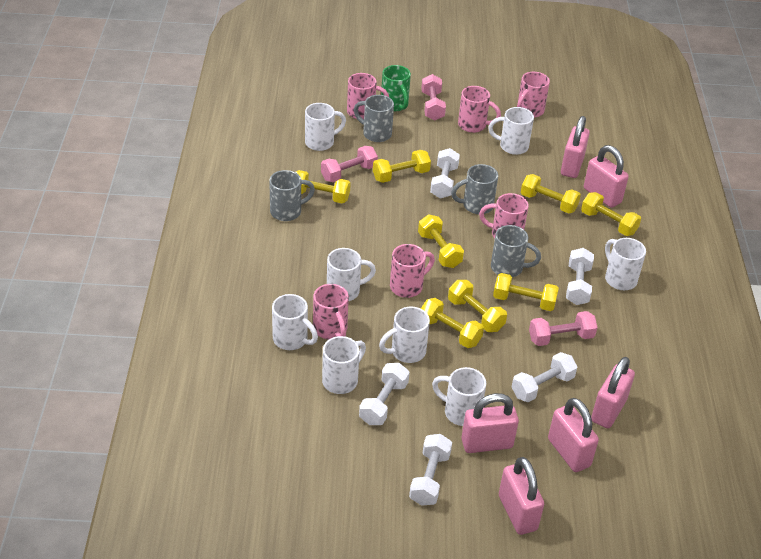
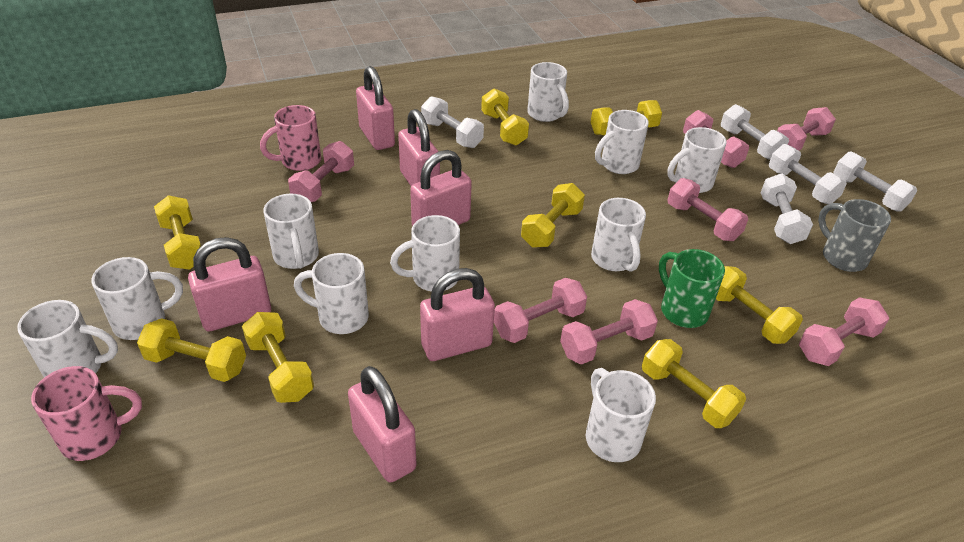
grey mug: [269,170,315,221] [354,95,394,142] [451,164,498,214] [491,225,541,277] = 4 -> [818,199,891,272] = 1
pink dumbbell: [321,146,378,182] [421,74,446,121] [529,311,598,346] = 3 -> [288,141,354,202] [494,278,587,343] [560,299,658,365] [667,178,748,241] [683,110,749,168] [777,107,836,151] [799,297,889,366] = 7
pink mug: [313,284,349,339] [347,73,389,120] [390,244,435,298] [458,86,501,133] [479,193,529,238] [517,72,550,118] = 6 -> [31,366,142,461] [260,105,321,171] = 2
white mug: [272,294,318,350] [305,103,346,151] [322,336,366,394] [327,248,376,301] [379,306,430,363] [432,367,486,426] [488,107,534,155] [605,238,646,290] = 8 -> [17,300,118,378] [91,257,183,340] [263,194,319,269] [294,253,369,334] [390,215,460,292] [527,62,569,122] [586,368,656,462] [591,198,646,272] [595,110,649,174] [667,127,727,193] = 10

